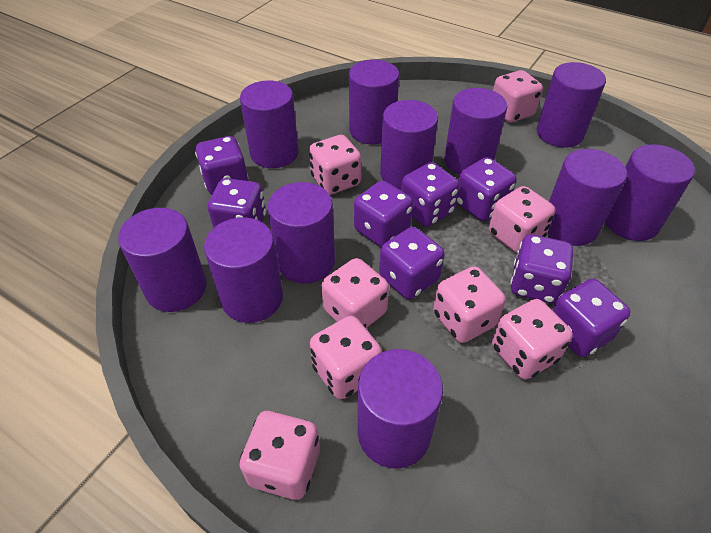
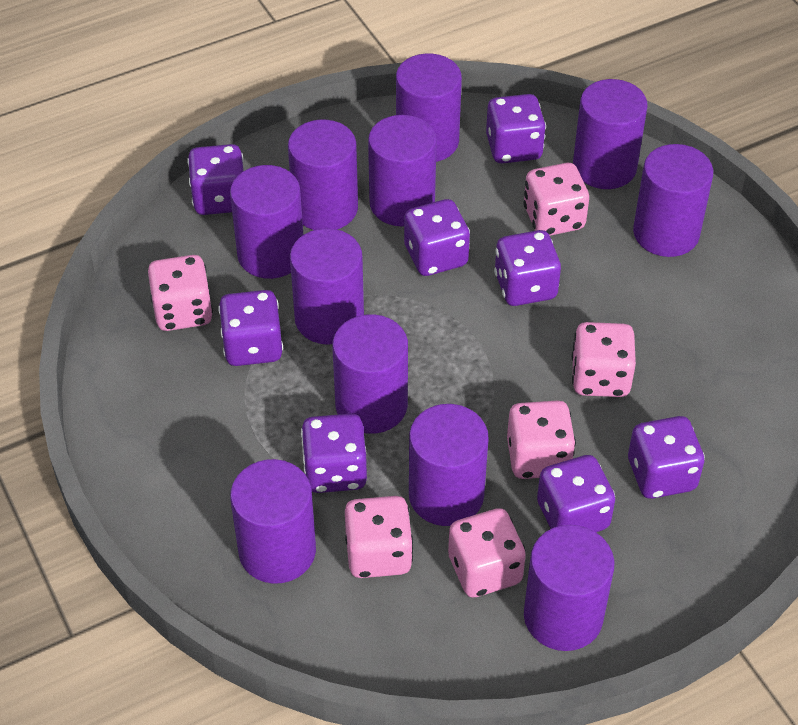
pink dice: [239,411,320,500] [309,135,361,195] [310,316,382,399] [322,258,389,328] [433,266,506,343] [489,186,555,253] [492,299,573,380] [493,70,543,123] = 8 -> [148,255,213,331] [345,496,413,578] [448,508,526,597] [507,400,576,479] [523,163,589,236] [572,322,636,397] = 6

